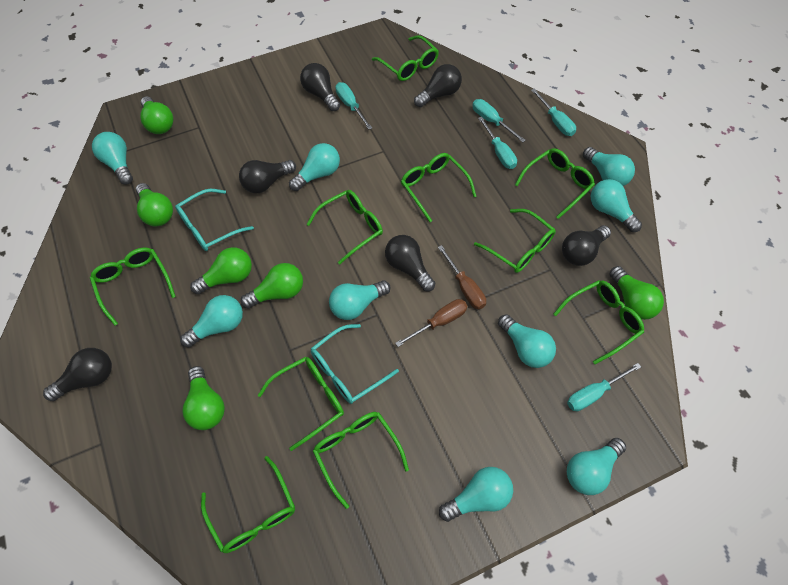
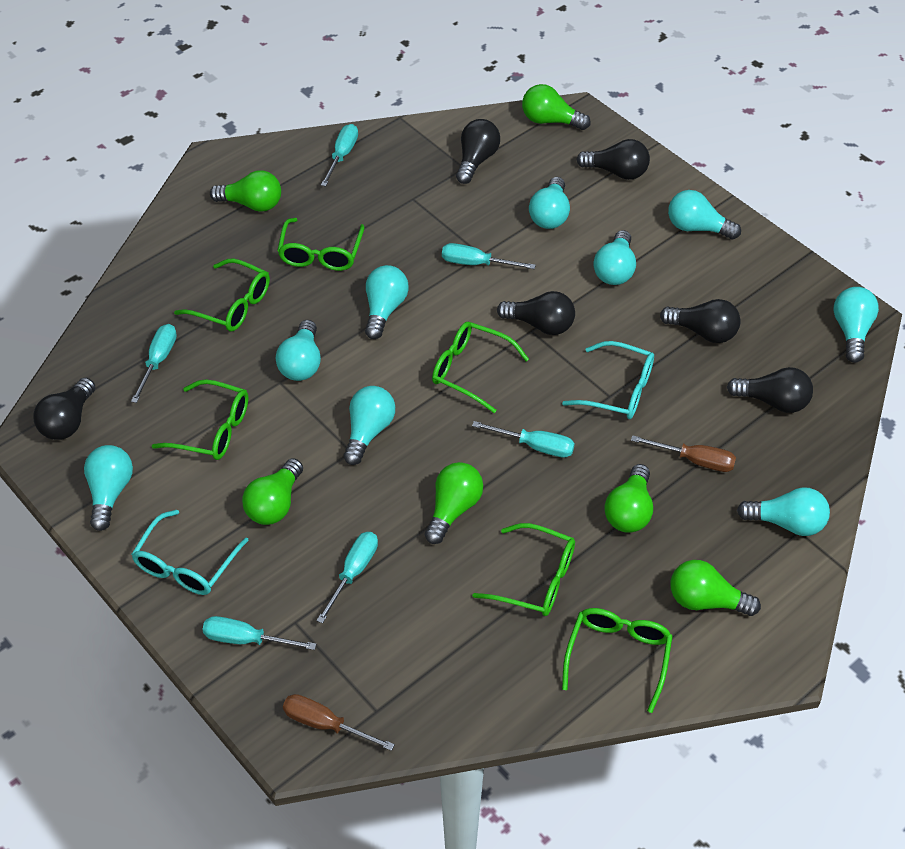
green glasses: [90,248,176,326] [201,456,295,553] [258,357,344,451] [306,190,383,264] [313,412,409,509] [372,35,439,81] [401,153,477,222] [474,209,556,273] [515,148,595,219] [553,280,644,364] = 10 -> [152,379,248,460] [174,259,270,331] [277,218,364,271] [432,322,529,413] [472,523,575,616] [562,608,672,713] = 6
turquoise screwdriver: [335,82,372,130] [472,99,526,142] [478,117,517,169] [531,88,576,136] [567,363,641,411] = 5 -> [131,324,177,403] [203,616,316,650] [316,532,378,624] [321,124,358,187] [442,243,536,269] [472,421,575,458] = 6

